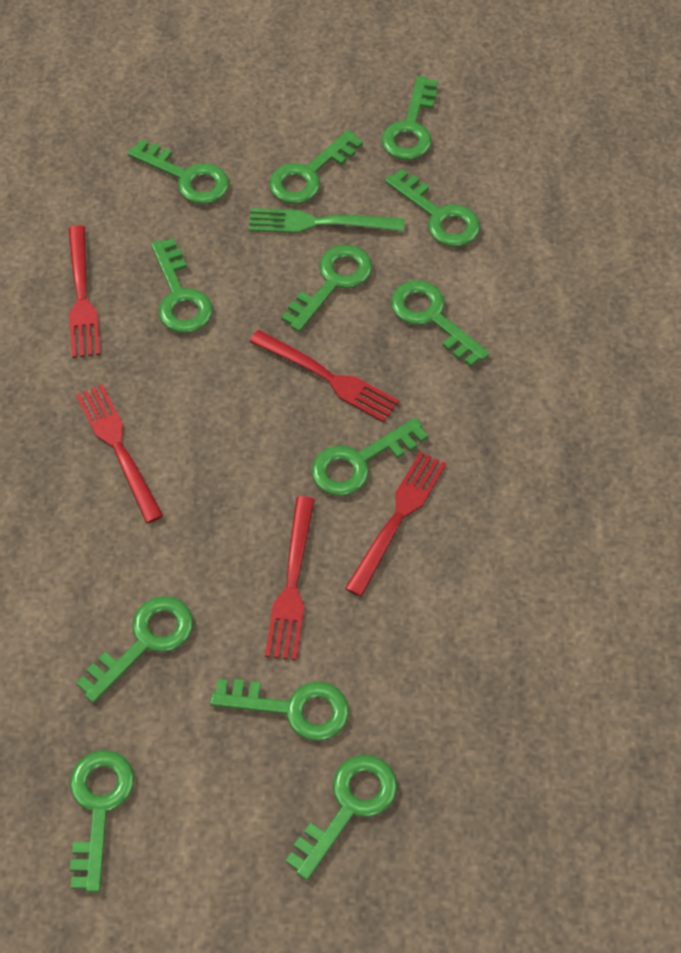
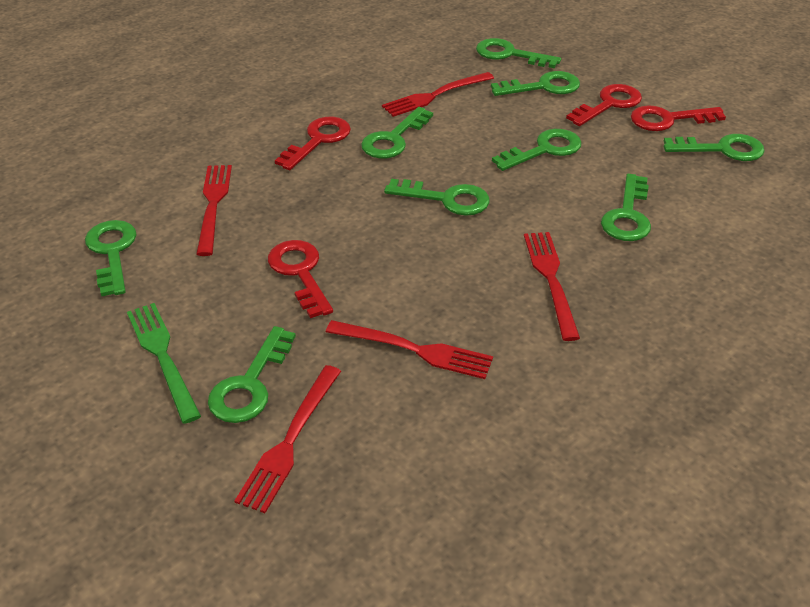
green key: [70,751,134,893] [76,596,193,703] [127,139,229,204] [151,238,212,333] [210,679,349,741] [269,130,363,204] [281,245,372,332] [286,755,397,881] [311,418,428,496] [381,76,438,160] [385,169,480,247] [391,281,489,367] = 12 -> [85,220,137,296] [208,326,296,423] [361,107,433,158] [384,179,490,216] [476,38,561,68] [491,71,580,96] [492,129,582,171] [601,173,651,241] [664,134,765,161] = 9
red key: none = 0 -> [268,240,333,318] [275,117,351,170] [566,84,642,126] [631,105,726,131] = 4

